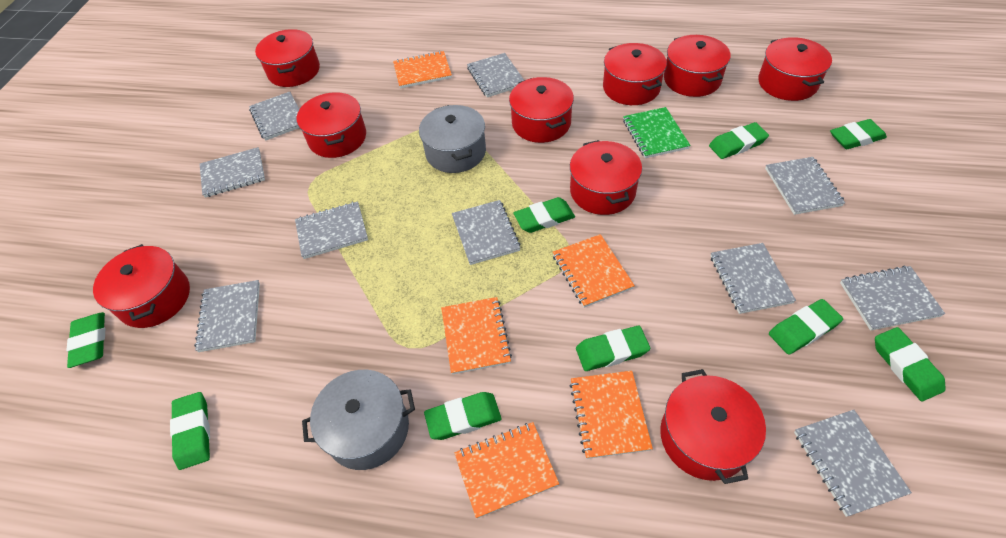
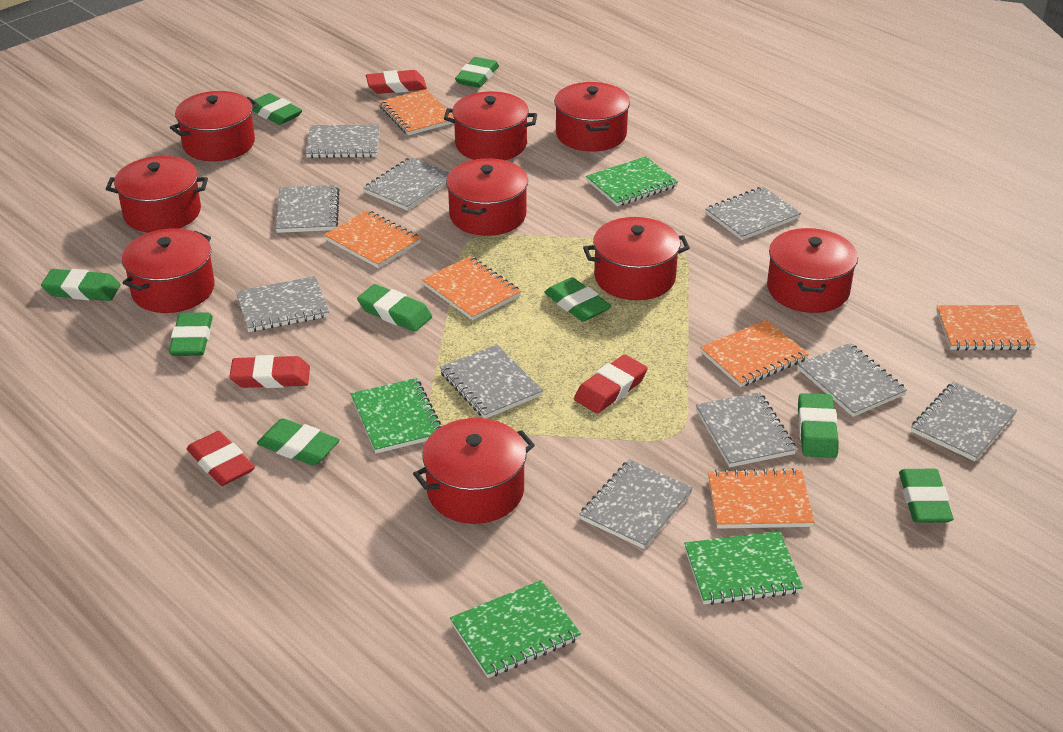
green notebook: [623,107,690,158] = 1 -> [351,378,442,453] [450,580,581,678] [586,156,678,207] [684,531,803,605] = 4
grey pot: [302,370,415,470] [419,105,486,173] = 2 -> none = 0
orange notebook: [393,51,452,88] [441,297,512,375] [454,422,559,518] [553,234,635,308] [570,371,653,459] = 5 -> [324,210,421,268] [379,89,454,136] [422,256,521,320] [700,320,809,387] [708,468,815,529] [936,305,1036,350] = 6
red eraser: none = 0 -> [187,431,255,486] [229,355,310,388] [366,70,427,94] [574,355,648,413] = 4

